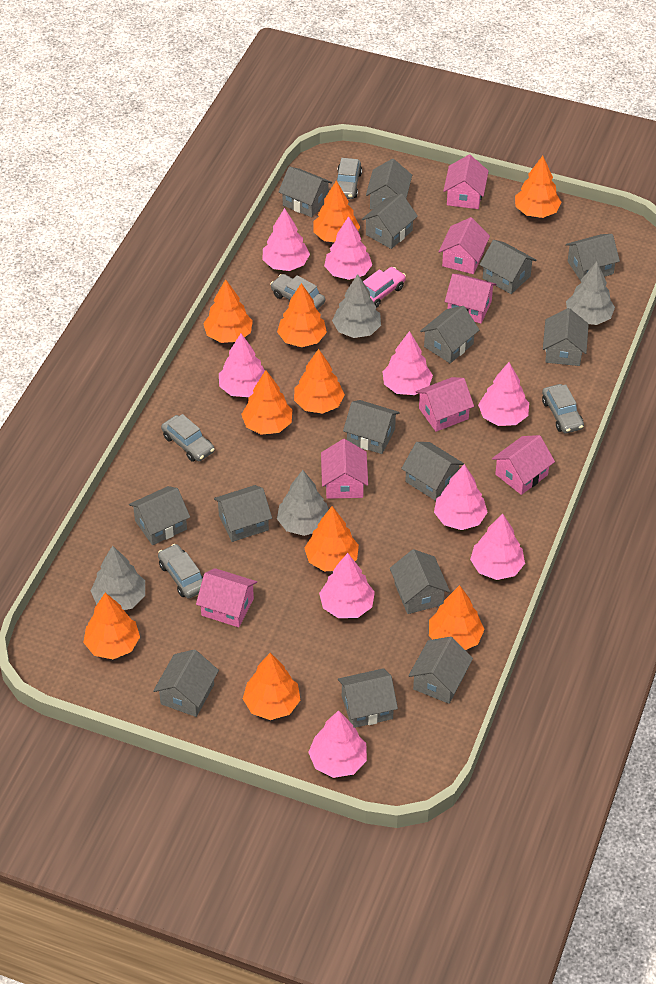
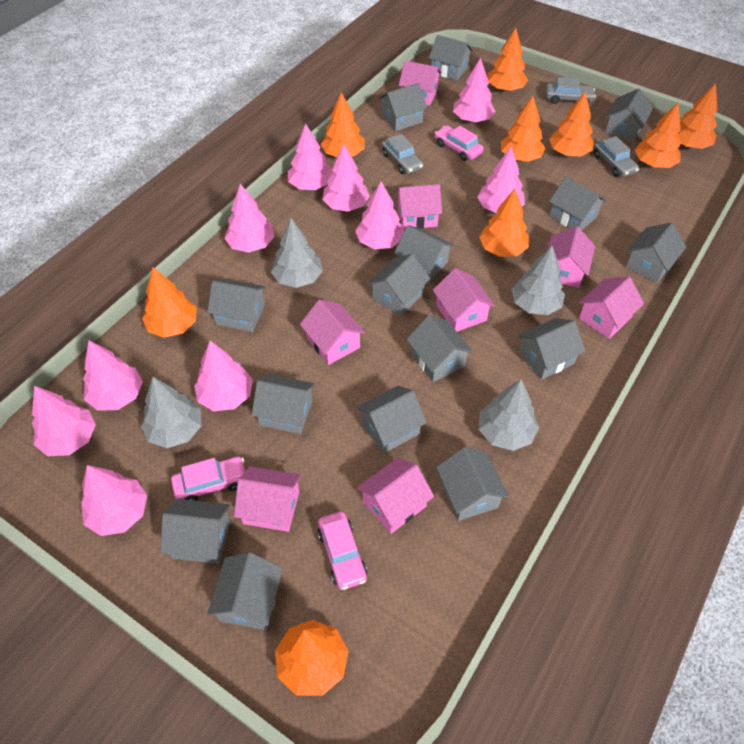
grey car: [158,544,203,599] [161,414,215,462] [270,274,325,310] [337,158,362,199] [542,384,584,433] = 5 -> [382,134,423,174] [546,77,596,104] [593,136,639,177] = 3
orange tree: [83,593,140,659] [203,279,253,343] [241,370,293,435] [243,653,300,720] [277,283,327,347] [294,349,345,414] [305,506,359,571] [313,181,360,242] [429,585,485,650] [515,156,561,218] = 10 -> [142,267,197,338] [275,620,348,696] [321,92,365,157] [479,189,529,257] [488,28,528,92] [501,96,545,162] [549,91,594,157] [635,103,681,168] [678,83,717,149] = 9
pink car: [363,267,406,308] = 1 -> [171,456,246,501] [317,512,367,590] [435,126,484,161] = 3
pink house: [196,568,257,627] [321,439,368,499] [415,377,474,432] [439,217,490,274] [443,155,489,209] [445,274,497,323] [492,435,555,495] = 7 -> [234,466,301,532] [300,300,365,365] [357,458,434,534] [395,184,442,230] [399,61,442,106] [433,268,495,332] [548,226,595,288] [579,277,644,339] = 8
pink tree: [219,334,265,397] [262,208,310,271] [308,710,367,778] [319,553,375,618] [324,216,372,280] [382,331,433,395] [434,464,488,530] [470,514,525,580] [478,362,529,426] = 9 -> [32,386,96,456] [81,465,147,536] [83,341,143,411] [194,341,253,411] [224,184,275,253] [288,124,333,190] [322,144,370,212] [355,181,404,249] [453,58,495,123] [477,147,525,213] = 10

